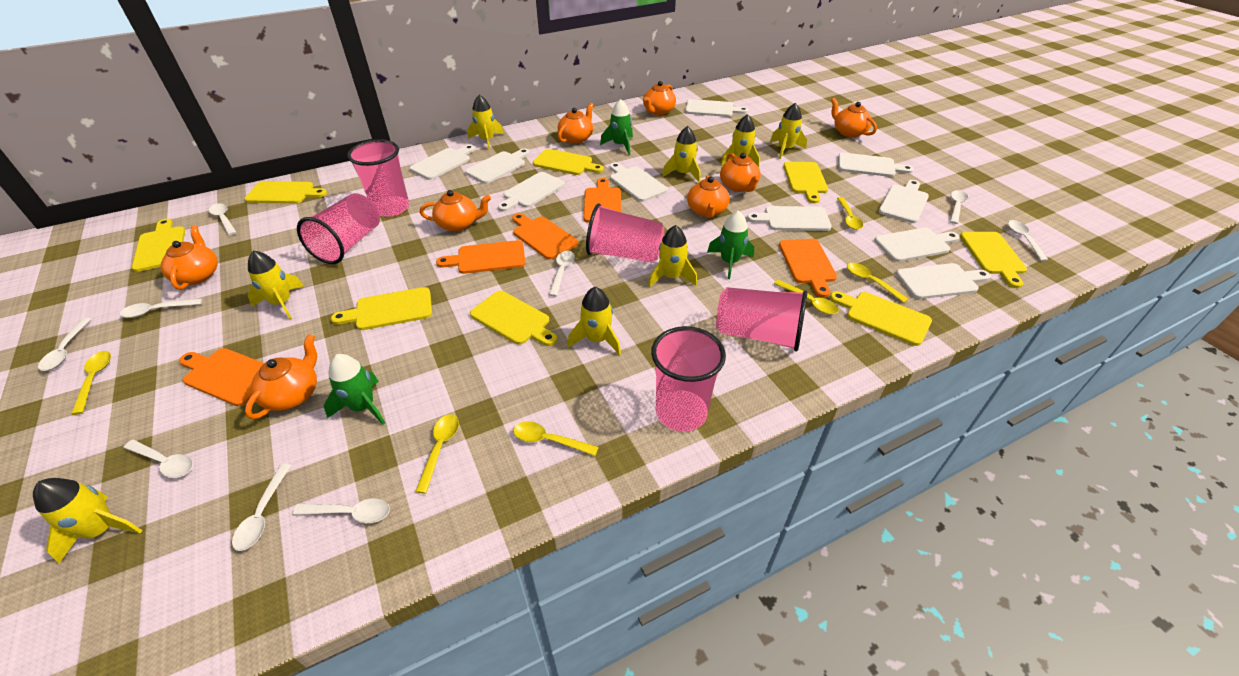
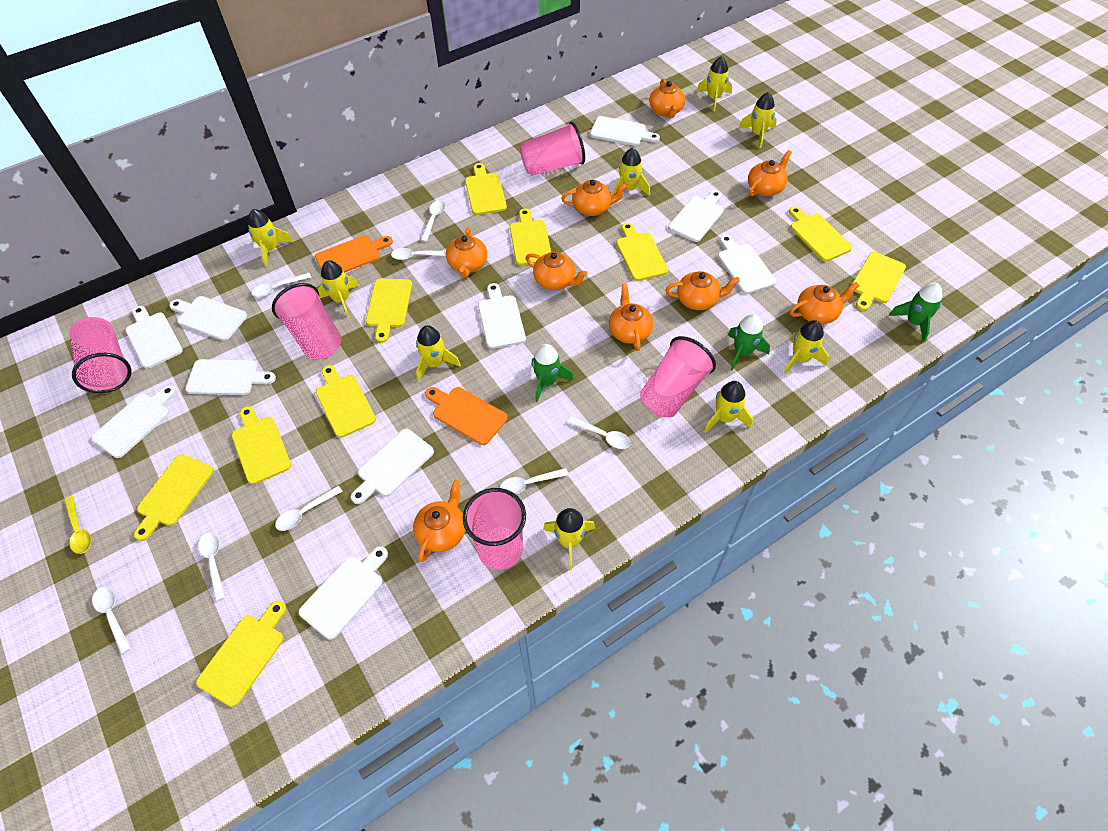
orange cutting board: [179,348,264,406] [436,240,525,274] [512,213,579,259] [584,178,622,223] [779,239,837,297] = 5 -> [315,235,393,273] [425,387,507,445] = 2
orange teapot: [161,225,218,290] [245,334,317,419] [420,190,491,231] [557,103,593,144] [643,81,676,115] [687,175,730,218] [720,153,761,192] [831,98,877,137] = 8 -> [413,480,465,562] [446,227,487,278] [526,252,588,290] [561,180,628,216] [609,284,653,351] [649,78,685,118] [665,271,740,310] [748,150,792,196] [790,282,859,324] = 9
white spoon: [38,318,91,371] [120,298,202,318] [123,440,193,478] [209,203,236,235] [232,464,291,551] [293,498,390,523] [549,251,575,296] [950,190,968,224] [1008,220,1048,261] = 9 -> [92,587,131,654] [198,532,225,601] [252,273,311,297] [275,486,343,531] [391,248,446,260] [420,200,445,242] [500,468,569,494] [567,417,631,449] = 8
yellow cutting board: [132,219,185,272] [244,181,327,204] [331,287,432,330] [470,291,557,346] [533,149,604,175] [783,162,828,203] [830,291,932,346] [960,232,1027,288] = 8 -> [134,455,214,541] [196,600,286,707] [232,406,291,485] [316,365,376,438] [366,279,412,343] [465,163,507,215] [510,209,551,266] [616,223,668,281] [789,206,852,261] [852,252,906,311] = 10
yellow rocket: [33,478,142,563] [247,251,304,319] [468,95,504,150] [568,287,621,355] [648,225,697,287] [662,126,701,182] [721,114,760,167] [770,103,807,159] = 8 -> [248,209,293,267] [317,260,359,317] [416,325,461,382] [543,508,595,570] [612,148,650,196] [696,56,732,111] [704,381,753,433] [739,92,777,148] [784,320,829,374] = 9
yellow spoon: [71,351,111,415] [415,414,459,494] [513,421,599,456] [774,280,838,314] [837,197,863,230] [847,263,909,303] = 6 -> [64,496,91,554] = 1

